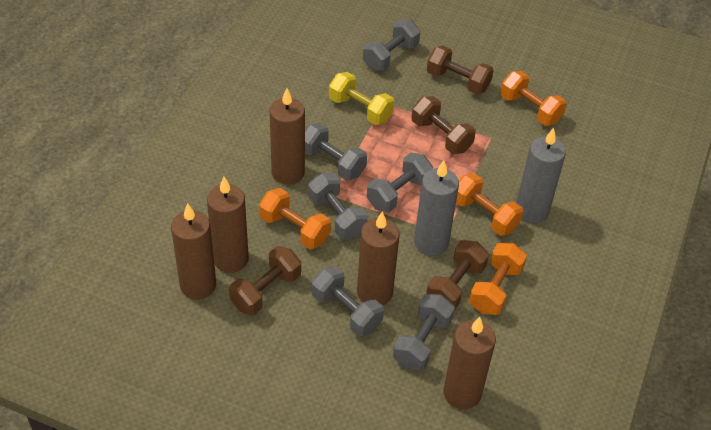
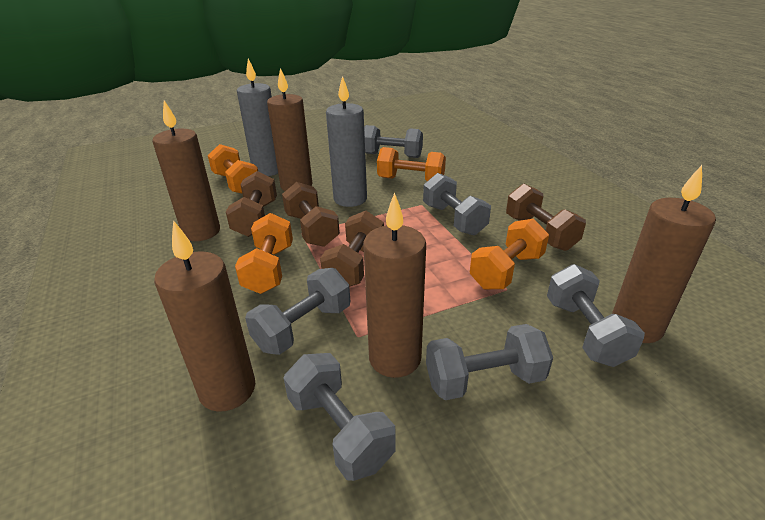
yellow dumbbell: [329,72,395,125] = 1 -> none = 0

